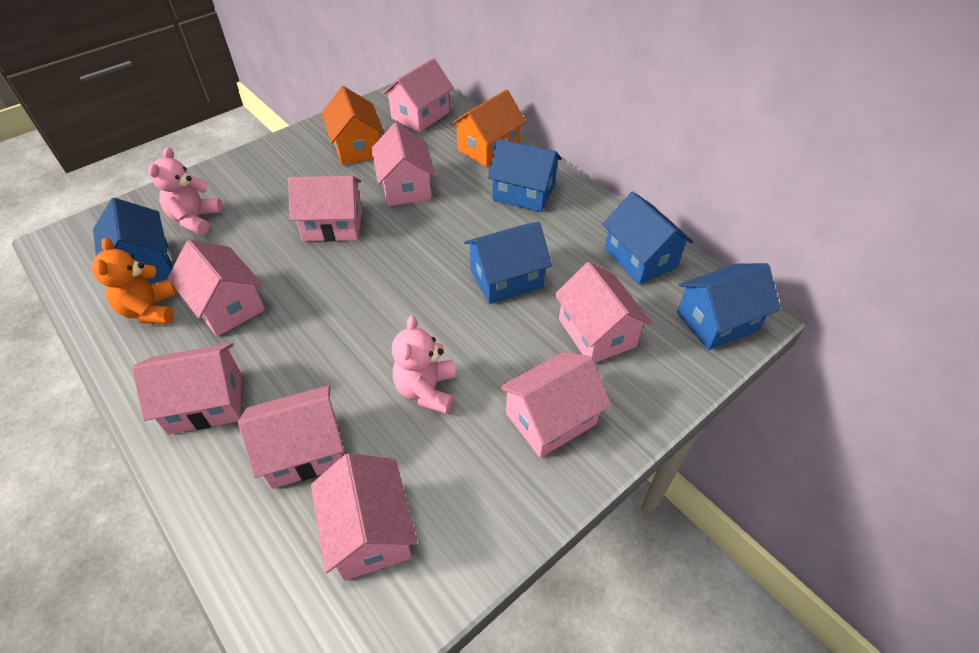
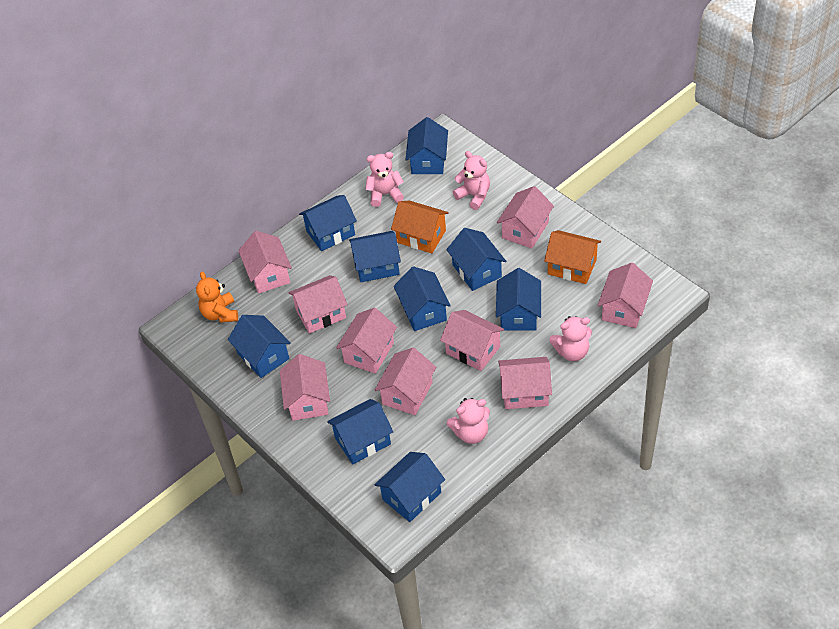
blue house: [93,198,173,284] [464,222,552,304] [488,139,562,212] [602,192,693,285] [677,263,781,350] = 5 -> [228,315,291,378] [299,195,357,251] [327,399,393,464] [349,231,401,282] [374,452,445,522] [394,266,451,331] [405,117,448,174] [446,228,506,291] [496,268,541,331] = 9
pink teddy bear: [148,147,223,235] [392,315,456,414] = 2 -> [365,152,404,207] [447,398,490,444] [453,151,490,210] [550,316,592,361] = 4

